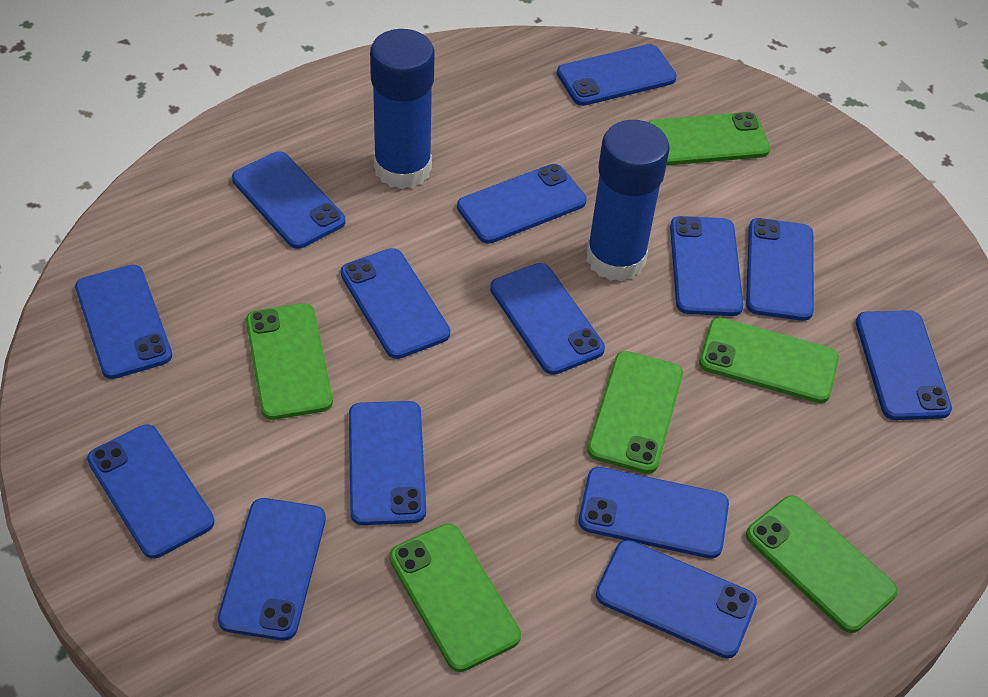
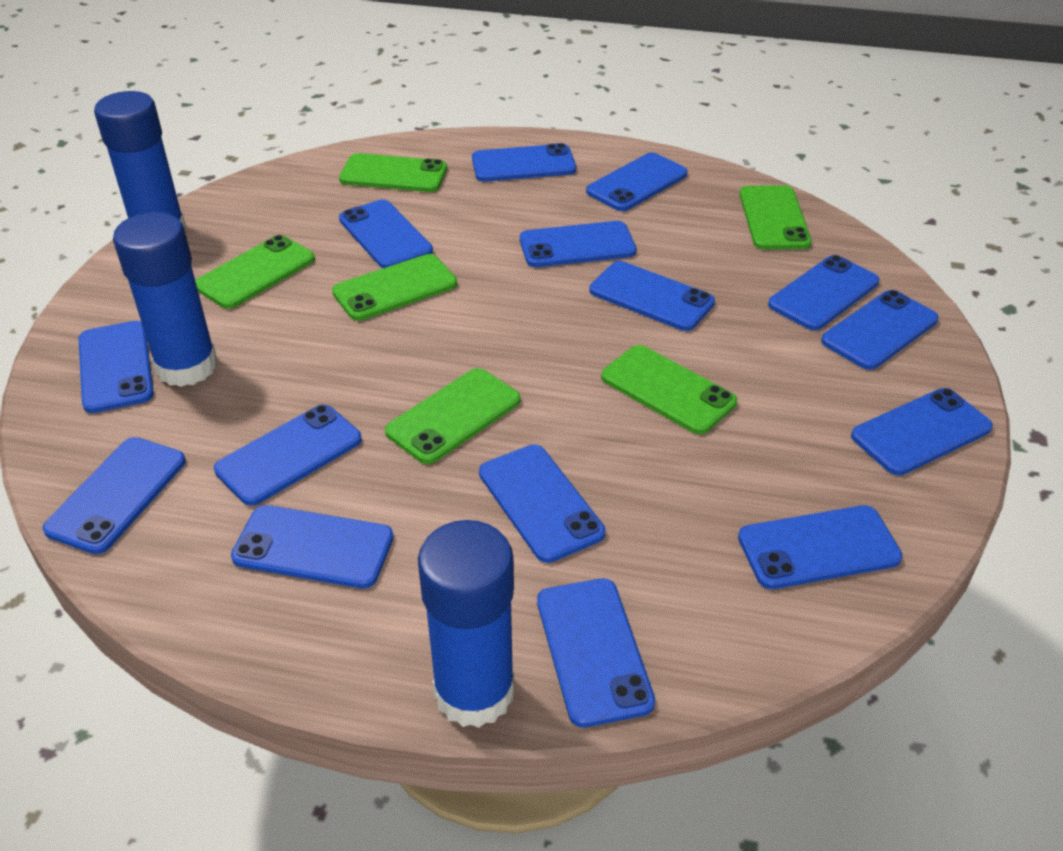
blue glue stick: [370,29,435,189] [586,120,670,281] = 2 -> [94,91,186,233] [113,212,217,387] [418,520,515,728] = 3
blue phone: [75,265,172,379] [87,425,214,559] [218,498,326,641] [232,151,345,249] [341,248,450,359] [349,401,426,525] [457,164,587,244] [490,263,605,375] [557,44,677,106] [579,467,729,559] [596,540,757,658] [670,216,744,316] [746,218,814,321] [856,310,952,420] = 14 -> [42,437,186,554] [79,321,154,413] [214,404,362,506] [231,505,394,589] [339,200,433,268] [472,143,576,182] [479,445,605,563] [520,221,636,267] [537,578,655,727] [586,153,688,211] [589,261,715,331] [738,505,902,589] [768,255,879,330] [821,290,939,370] [851,388,993,475] = 15

